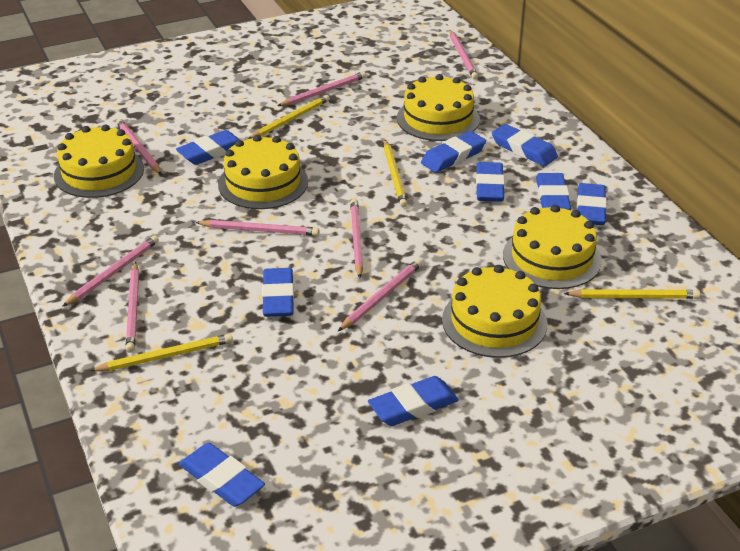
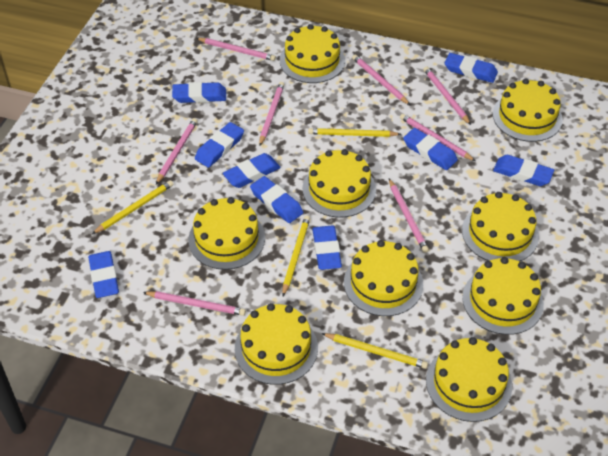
yellow cake: [54,124,144,198] [218,135,308,209] [397,74,480,141] [442,265,547,358] [503,205,602,289] = 5 -> [188,197,265,270] [235,303,318,385] [280,24,345,83] [303,149,376,218] [344,240,423,316] [426,337,512,422] [462,192,539,261] [462,257,544,335] [493,79,563,142] = 9

